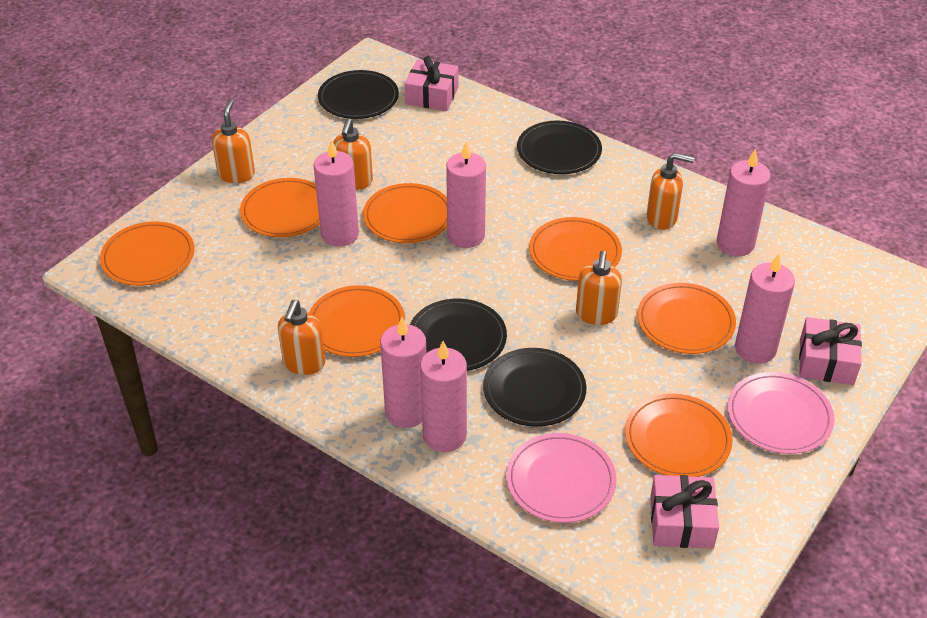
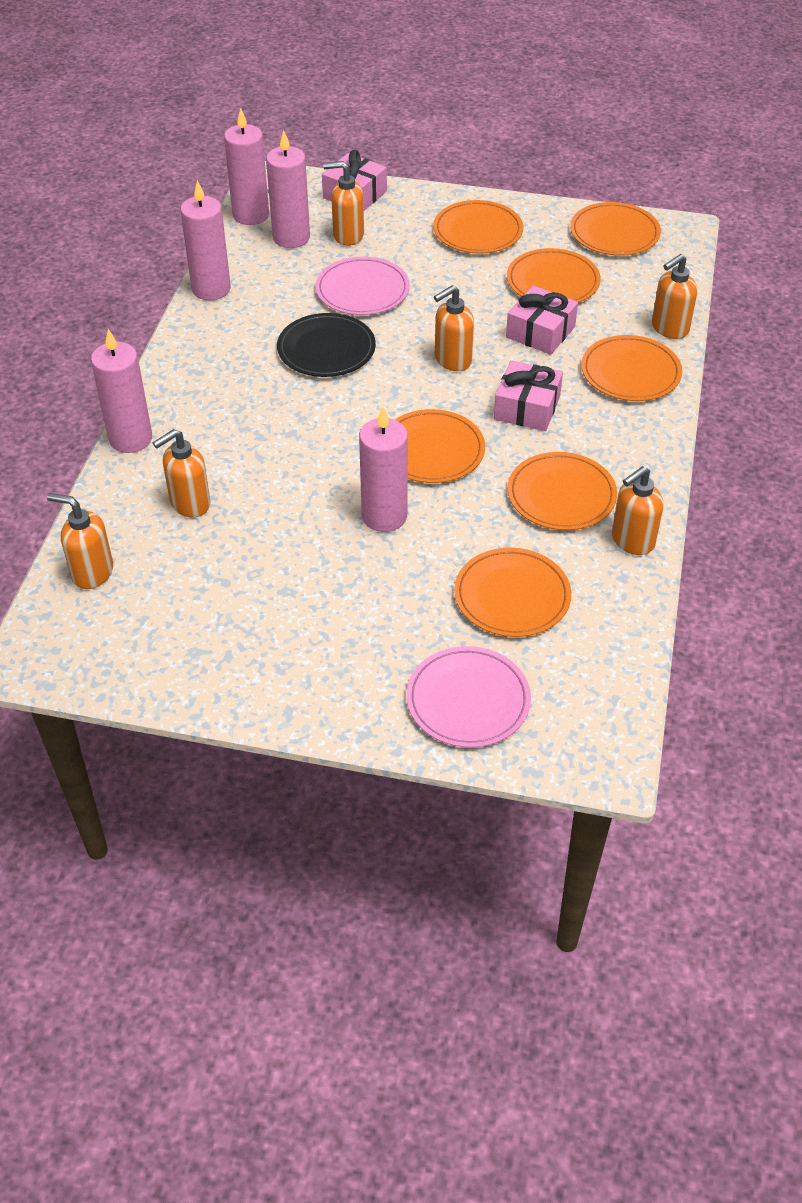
black plate: [318,70,399,119] [410,299,507,371] [483,348,586,427] [517,121,602,174] = 4 -> [277,313,376,377] = 1
orange soap dispenser: [212,99,255,183] [278,300,325,375] [333,118,373,190] [576,251,622,325] [647,153,694,230] = 5 -> [47,493,113,589] [153,429,210,517] [323,161,364,246] [434,285,474,371] [612,466,663,555] [652,254,697,339] = 6
pink candle: [313,140,359,247] [380,317,426,428] [420,341,467,452] [446,141,486,248] [717,149,771,256] [735,254,795,364] = 6 -> [91,329,152,453] [180,180,231,300] [224,108,269,225] [266,130,310,248] [359,407,408,532] = 5

